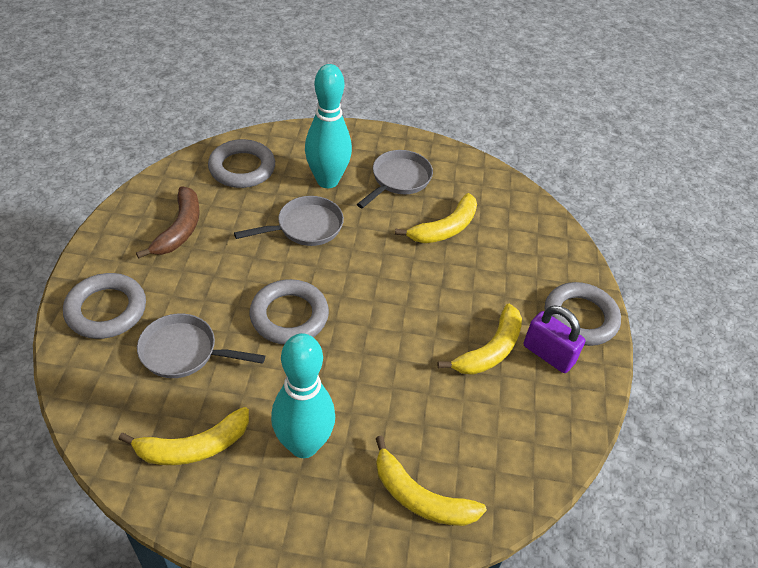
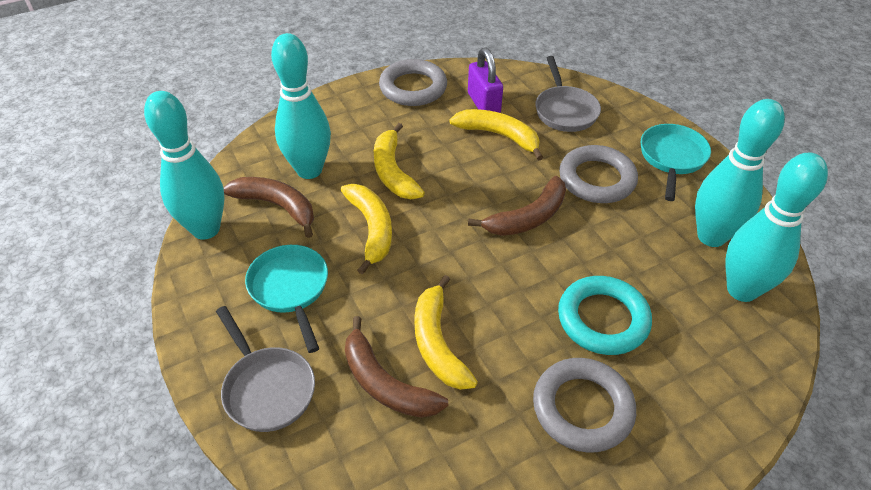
brown banana: [136,186,200,259] = 1 -> [223,177,314,238] [345,316,448,418] [468,176,566,236] = 3
grey pan: [137,313,265,378] [234,196,344,246] [357,150,433,209] = 3 -> [216,306,315,432] [535,56,601,132] = 2
grey ring: [63,273,146,339] [208,139,275,188] [250,279,329,345] [545,282,621,346] = 4 -> [379,59,447,106] [533,358,636,453] [559,145,638,203] = 3
turquoise bowling pin: [271,333,335,458] [305,64,352,188] = 2 -> [144,91,224,240] [271,33,331,179] [695,99,785,247] [726,152,828,302] = 4
turquoise pan: none = 0 -> [245,245,328,353] [641,124,711,201] = 2
turquoise ring: none = 0 -> [558,276,652,355] = 1

